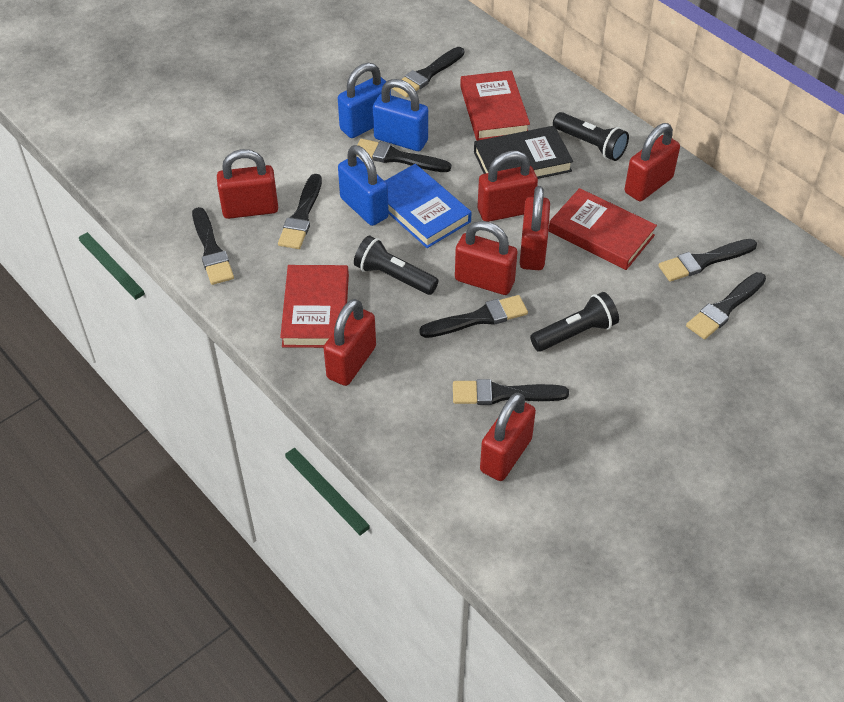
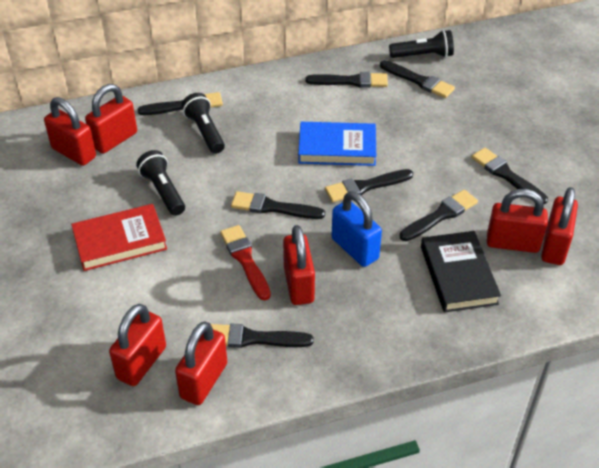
blue padlock: [338,63,391,138] [338,145,389,226] [373,79,428,151] = 3 -> [332,191,382,267] = 1
red book: [280,265,349,348] [460,71,530,141] [548,188,657,270] = 3 -> [71,204,167,271] = 1
red brush: none = 0 -> [220,225,271,300] = 1

